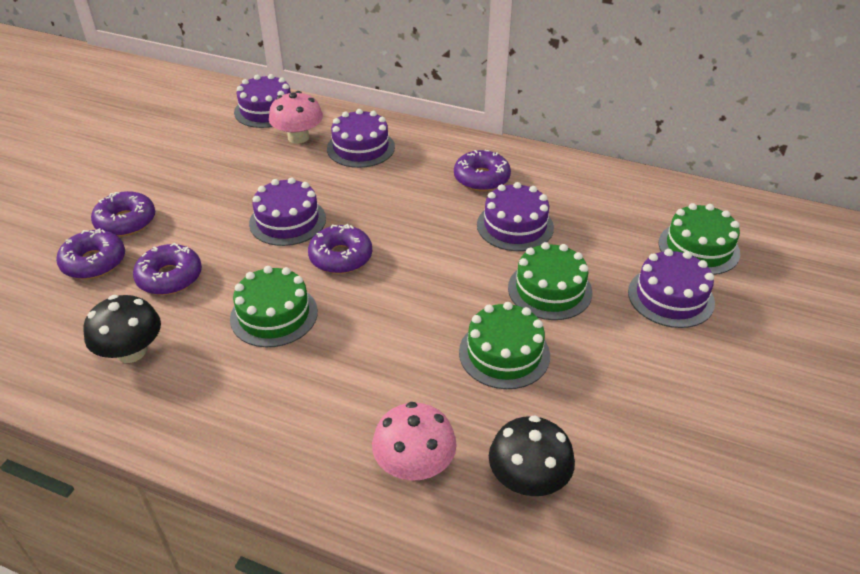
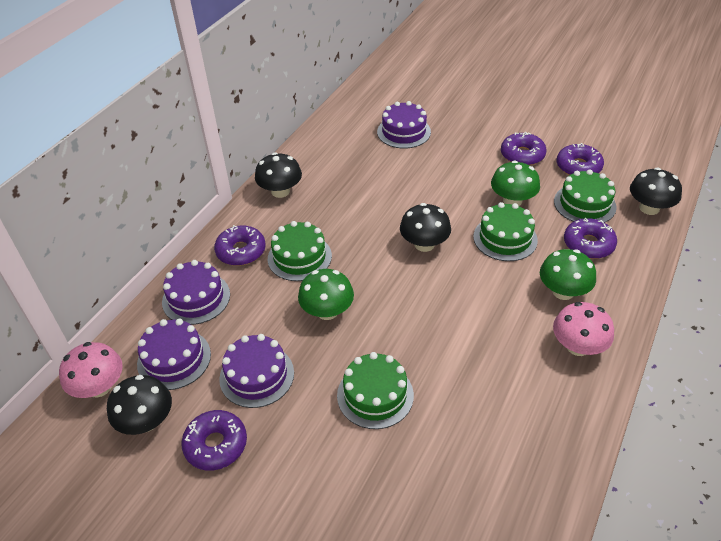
black mushroom: [83,295,161,363] [489,416,575,496] = 2 -> [107,375,172,435] [255,152,302,198] [400,203,451,252] [630,167,682,215] = 4
green mushroom: none = 0 -> [298,269,354,320] [491,160,540,206] [540,249,596,300] = 3
purple cake: [234,74,291,128] [249,177,326,246] [327,109,395,168] [477,182,554,251] [628,249,715,328] = 5 -> [137,319,211,390] [162,260,230,325] [219,334,294,408] [377,101,431,148] = 4

